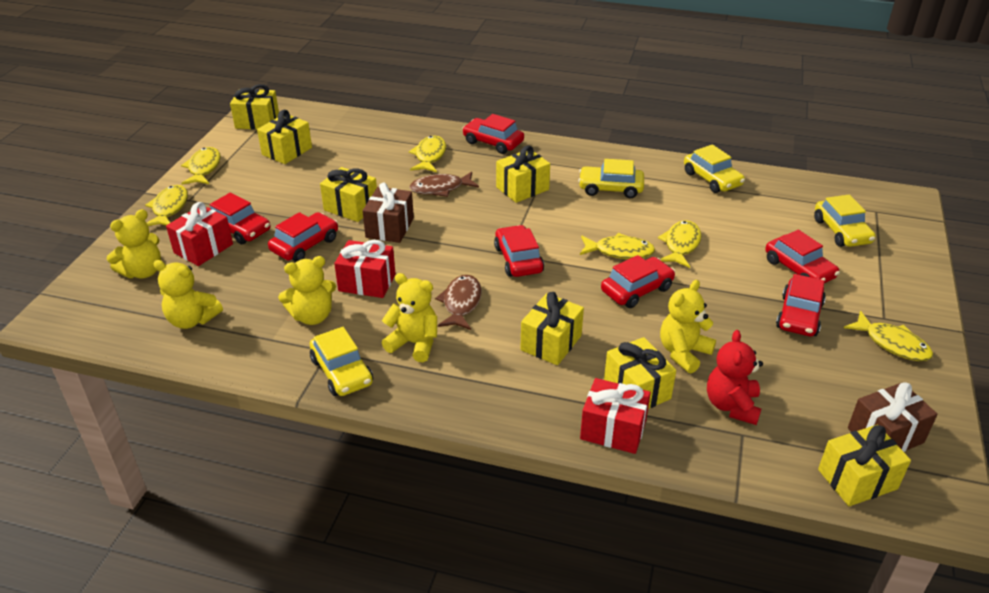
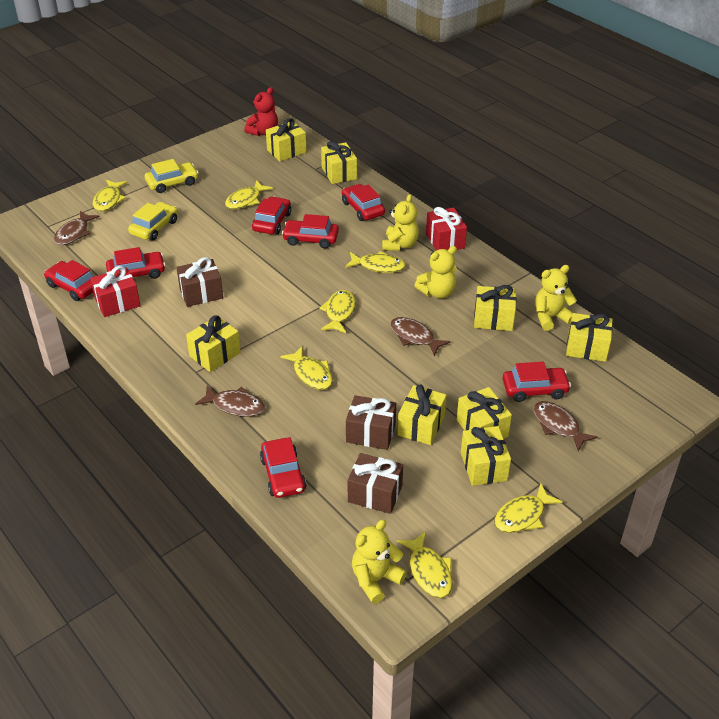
brown fish: [409,172,479,197] [435,275,482,330] = 2 -> [54,211,100,245] [195,385,265,417] [390,317,451,356] [533,401,598,451] = 4
brown gift: [363,183,414,243] [848,382,937,452] = 2 -> [176,257,223,307] [346,395,396,450] [348,453,403,514] = 3
red gift: [166,202,233,266] [334,240,396,298] [580,378,651,454] = 3 -> [90,266,141,317] [426,207,467,251] = 2
yellow car: [310,327,373,396] [578,159,644,198] [684,145,745,193] [814,195,876,247] = 4 -> [128,202,178,241] [145,159,199,193] = 2
yellow fish: [145,185,188,226] [181,147,221,185] [409,135,446,172] [580,233,655,259] [658,220,701,268] [844,311,933,361] = 6 -> [93,180,127,212] [225,180,273,209] [280,346,333,390] [319,290,356,333] [345,251,405,273] [397,531,453,598] [494,483,563,533] = 7
yellow gift: [230,84,279,130] [257,109,312,164] [320,167,377,222] [496,145,550,203] [520,292,584,365] [604,337,676,409] [818,425,911,506] = 7 -> [186,315,241,372] [266,118,307,161] [321,141,357,184] [397,384,447,445] [456,387,512,439] [461,426,511,486] [474,285,516,331] [566,313,613,362] = 8
yellow teddy bear: [107,209,161,278] [153,260,223,329] [278,256,336,325] [382,273,437,362] [660,280,716,373] = 5 -> [352,519,407,604] [382,194,419,251] [414,246,457,299] [535,265,577,331] = 4

